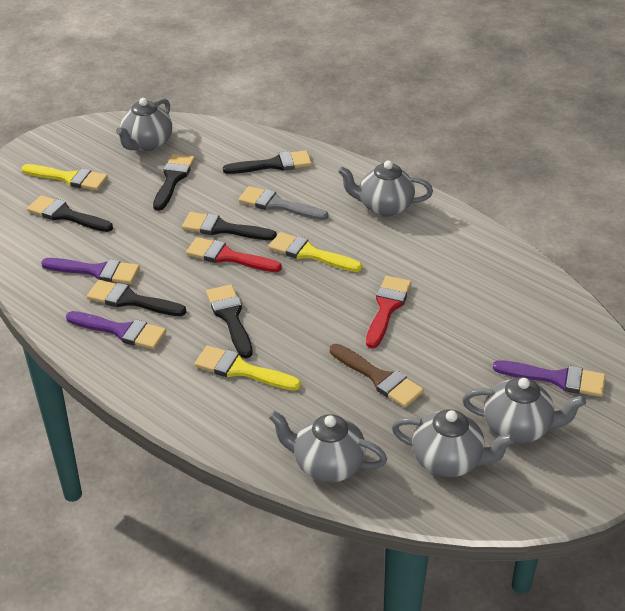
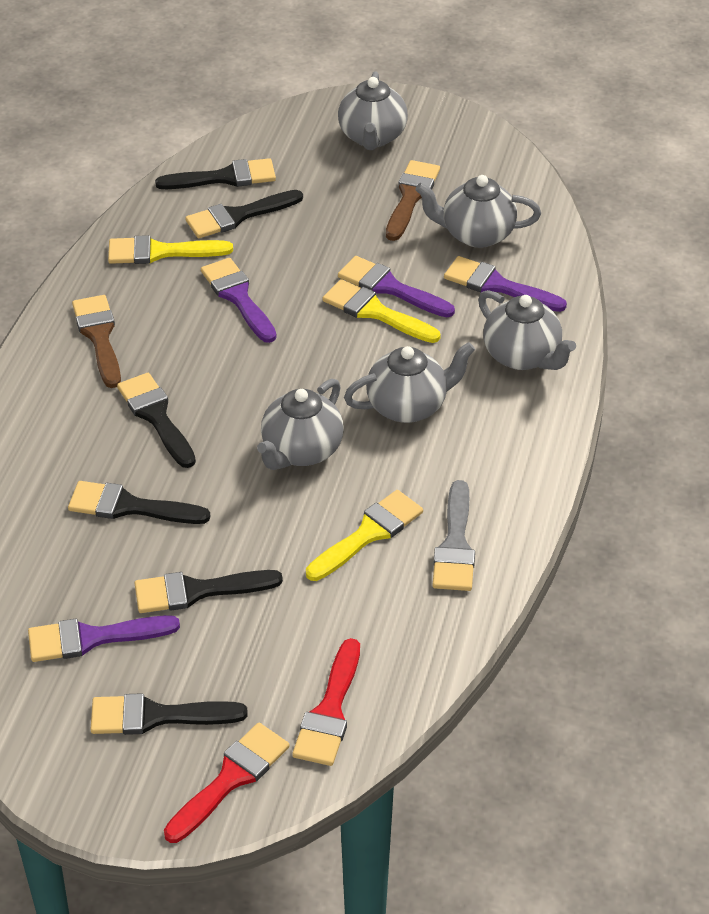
brown brush: [330,344,424,408] = 1 -> [72,295,121,388] [386,160,440,241] = 2
purple brush: [41,258,140,284] [66,311,166,349] [493,360,605,397] = 3 -> [28,615,180,662] [201,258,277,343] [338,256,455,317] [444,256,567,312] = 4

